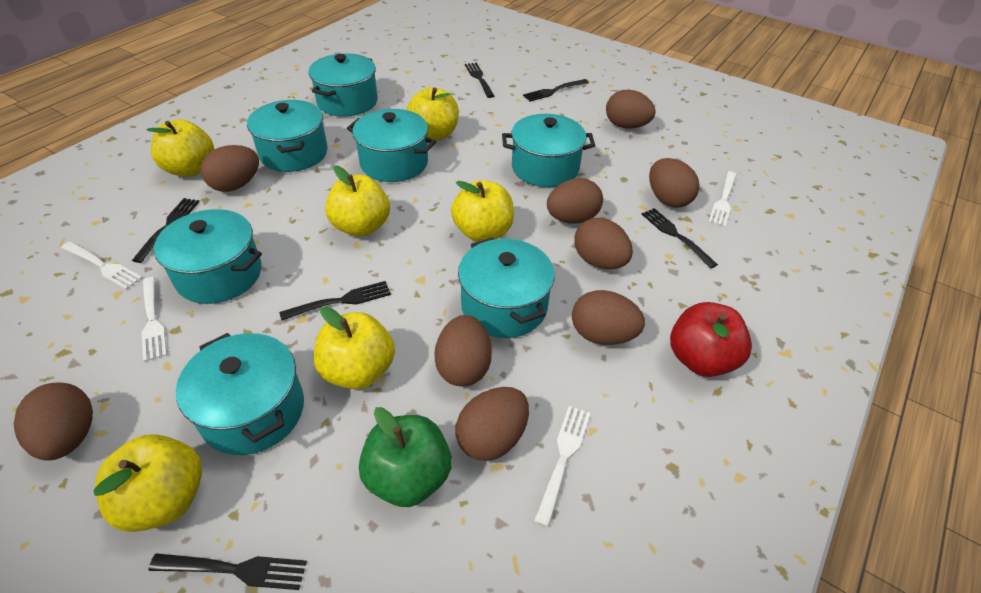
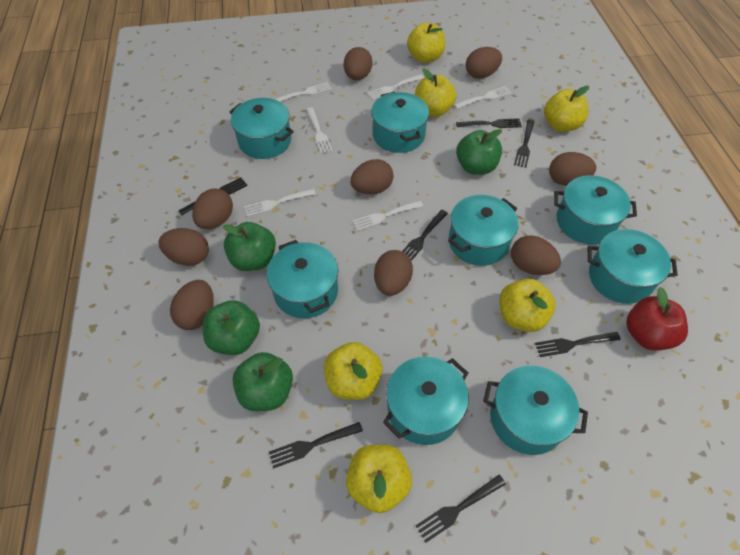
black fork: [132,198,200,263] [148,553,307,590] [279,281,391,320] [465,63,494,98] [523,79,589,102] [642,208,718,269] = 6 -> [178,177,247,215] [269,422,363,469] [402,210,448,261] [416,475,506,543] [456,118,522,128] [514,120,534,168] [535,332,621,357] = 7
green apple: [359,407,452,507] = 1 -> [203,300,260,355] [223,222,276,271] [232,352,293,411] [456,129,502,175] = 4
turquoise pot: [153,209,262,304] [176,333,304,455] [247,100,328,172] [309,53,378,117] [347,109,436,182] [458,237,555,338] [502,114,595,187] = 7 -> [229,98,294,159] [267,240,338,318] [371,92,429,153] [383,357,469,445] [448,195,518,266] [483,366,588,455] [554,175,637,244] [588,229,678,304] = 8
white fork: [61,241,142,290] [141,277,167,362] [534,406,590,527] [709,171,737,227] = 4 -> [244,189,316,217] [275,82,332,102] [306,107,333,154] [352,201,423,231] [367,74,424,100] [454,86,512,109] = 6

